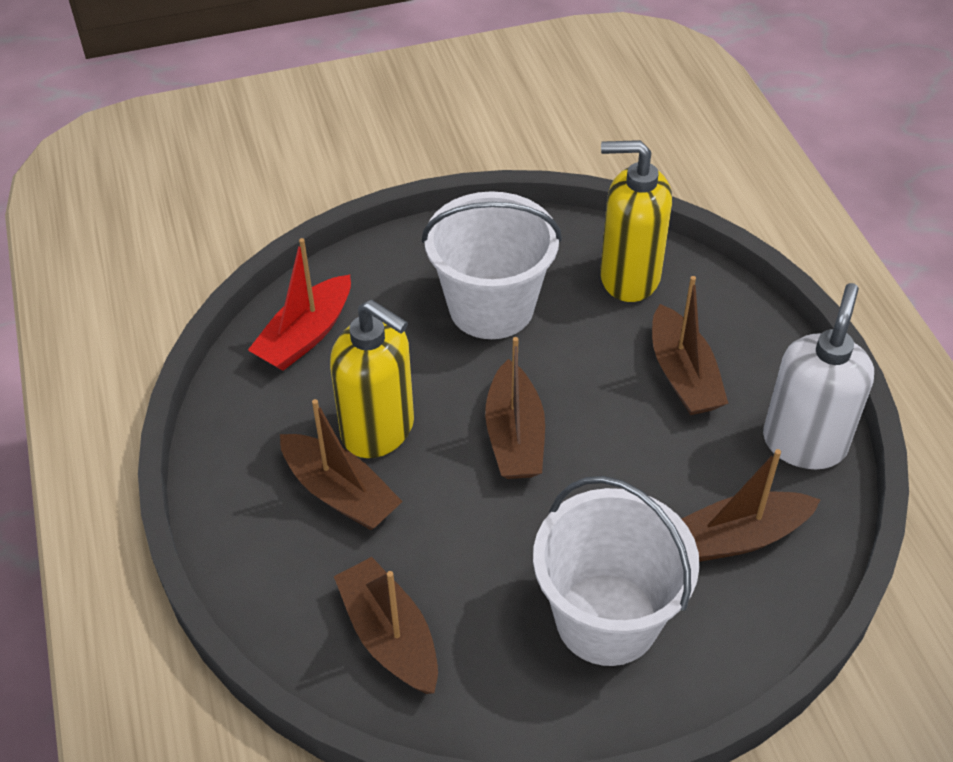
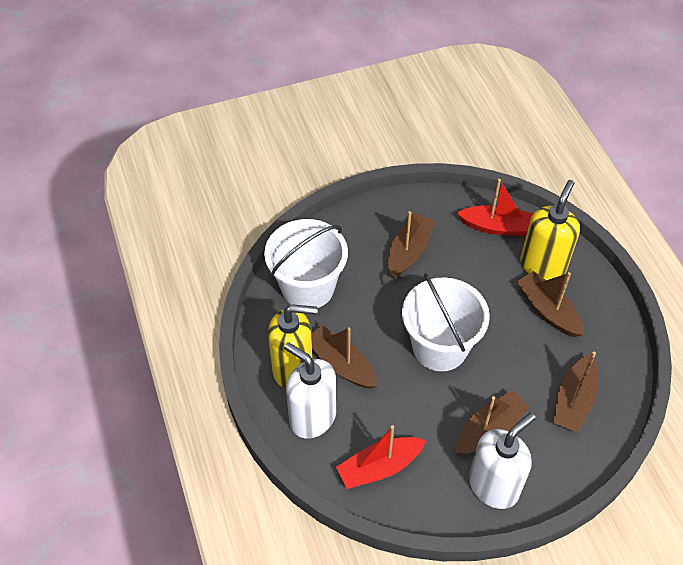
red boat: [248,238,351,371] = 1 -> [336,425,426,489] [457,179,533,236] = 2
white soap dispenser: [763,283,874,469] = 1 -> [284,342,336,439] [469,413,536,509] = 2

